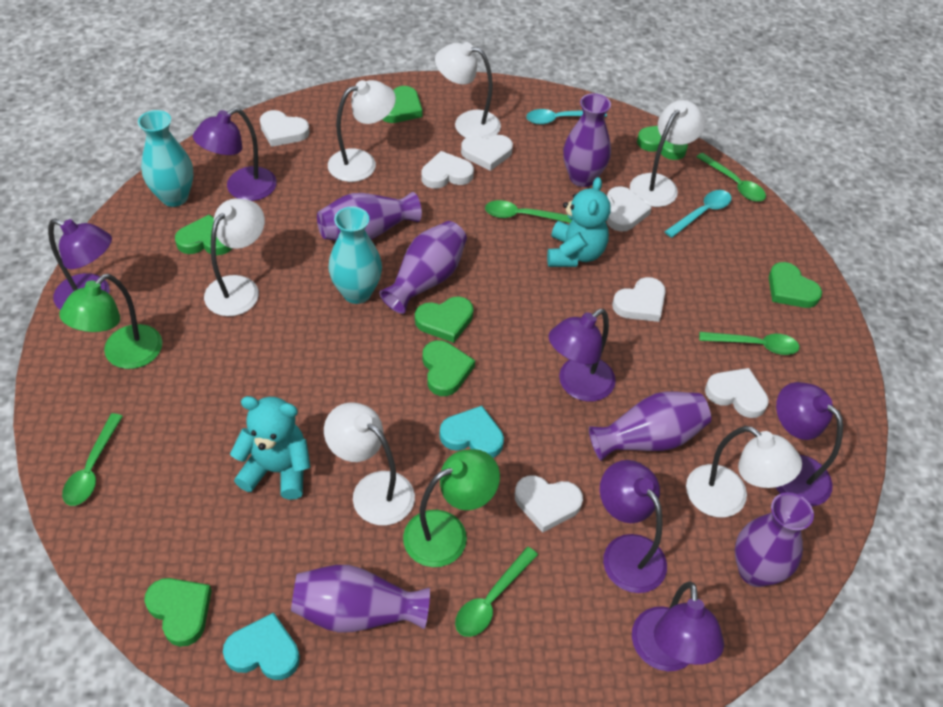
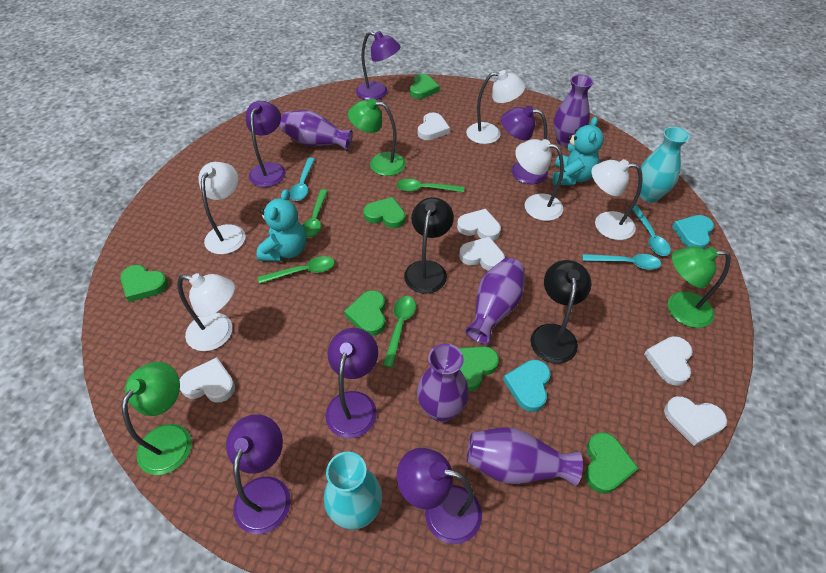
black lamp: none = 0 -> [404,197,454,294] [530,260,591,364] = 2
green heart: [144,578,212,647] [175,214,232,255] [382,86,423,123] [415,297,473,343] [423,340,475,396] [637,126,688,160] [769,262,822,308] = 7 -> [120,265,168,302] [344,290,386,336] [363,197,405,228] [410,74,440,99] [458,346,499,391] [585,432,639,494] = 6
green lamp: [59,274,162,369] [403,449,500,567] = 2 -> [122,362,192,475] [348,98,406,176] [668,246,731,328] = 3
green spoon: [62,413,123,506] [455,547,538,637] [485,200,572,223] [697,153,766,202] [699,332,799,355] = 5 -> [258,256,335,284] [303,189,328,238] [383,296,416,368] [396,179,464,192] = 4
purple vase: [291,565,430,633] [317,192,422,241] [380,221,467,314] [563,93,611,187] [589,391,711,461] [735,492,814,587] = 6 -> [280,110,353,151] [417,344,469,422] [465,258,525,344] [467,427,583,486] [554,74,594,147] = 5
turquoise spoon: [526,109,607,124] [664,190,732,238] = 2 -> [290,158,315,201] [582,254,661,270] [632,205,671,256] = 3
white heart: [260,110,310,147] [421,151,474,189] [461,135,513,171] [515,475,583,533] [607,186,652,231] [612,277,666,322] [705,368,769,418] = 7 -> [179,357,235,403] [418,112,450,140] [457,209,501,240] [459,237,505,271] [644,336,693,386] [664,396,727,446] = 6
white lamp: [204,198,265,316] [324,402,415,525] [328,80,396,182] [435,42,501,138] [630,100,706,207] [686,426,802,517] = 6 -> [178,273,235,351] [199,162,245,254] [466,70,525,144] [515,139,564,221] [591,159,643,240] = 5

